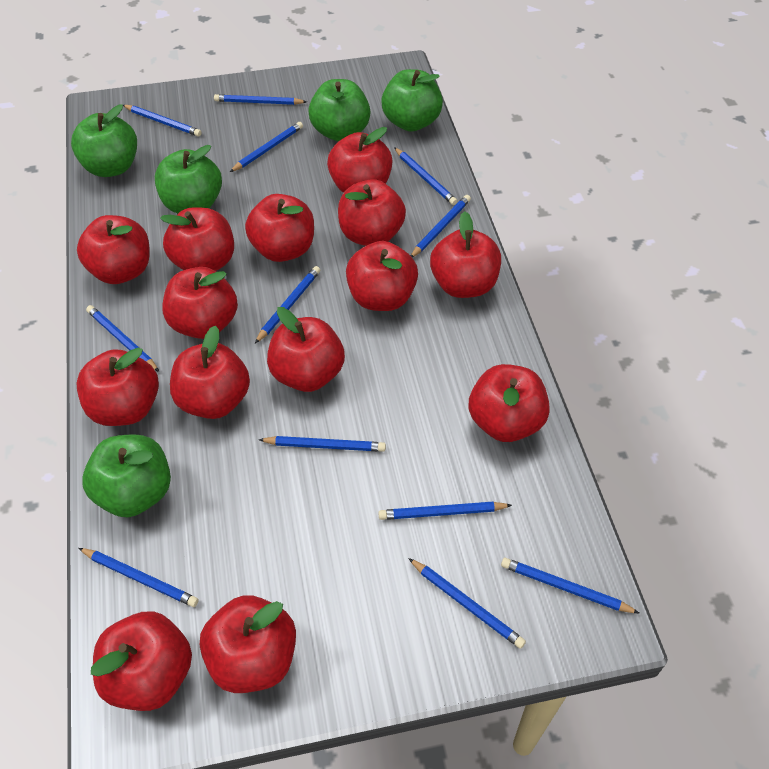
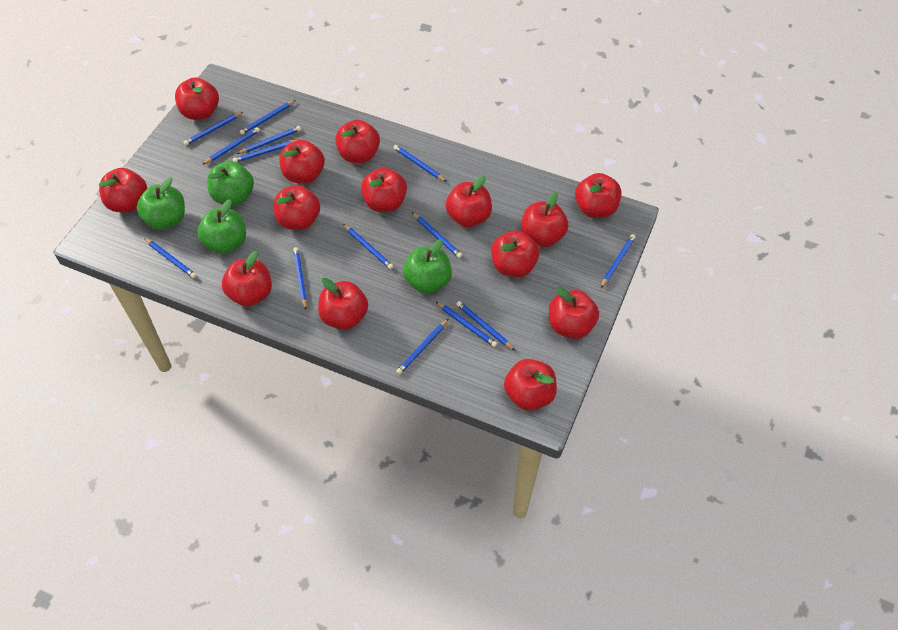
blue pencil: [78,548,199,607] [86,305,160,372] [123,105,202,137] [214,94,307,105] [230,122,303,172] [255,266,320,343] [259,436,386,452] [379,502,512,520] [394,147,457,205] [408,558,526,649] [411,195,471,257] [501,558,639,613] = 12 -> [144,238,197,278] [184,112,243,146] [202,127,260,165] [233,140,297,162] [237,126,301,154] [239,100,296,135] [293,247,307,310] [343,224,394,269] [393,145,447,182] [396,319,448,375] [412,212,462,258] [436,302,498,347] [456,301,515,351] [601,234,636,288] = 14
green apple: [71,104,137,177] [82,434,171,517] [155,145,222,213] [308,79,370,141] [381,69,443,131] = 5 -> [137,178,185,230] [198,199,246,254] [207,161,254,206] [403,239,452,294] = 4

